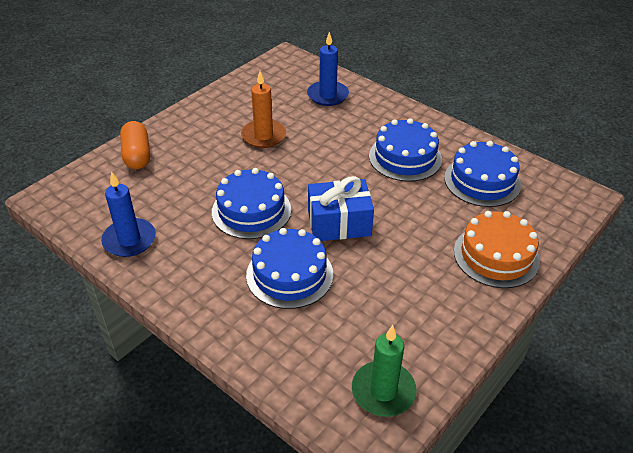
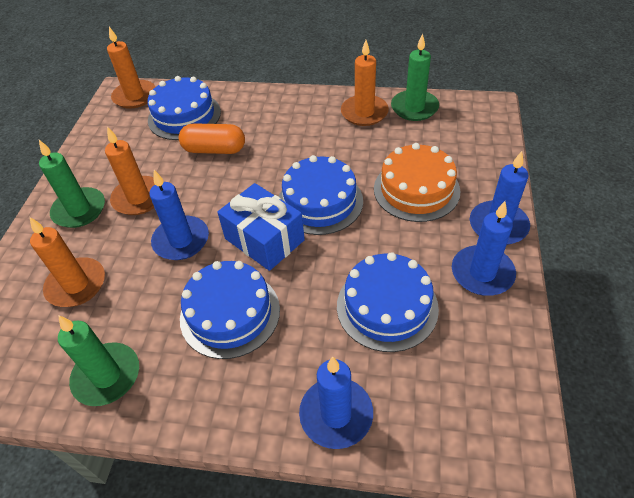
blue candle: [101,171,156,257] [307,32,349,106] = 2 -> [149,170,209,260] [299,356,373,449] [452,201,516,296] [470,151,530,245] = 4
green candle: [352,325,417,417] = 1 -> [39,140,105,228] [58,315,139,406] [391,33,439,121] = 3
orange candle: [241,71,286,148] = 1 -> [30,217,105,307] [105,127,155,215] [107,27,155,109] [341,40,389,126] = 4

